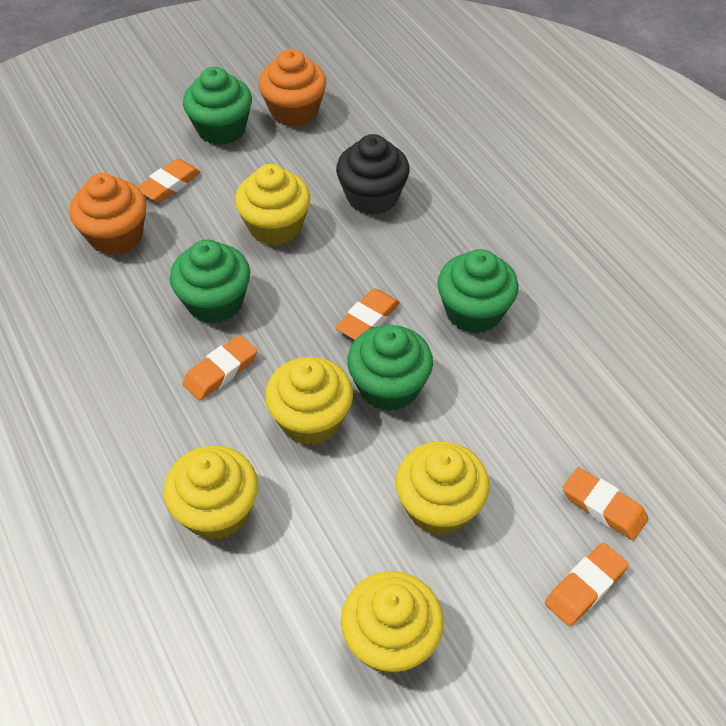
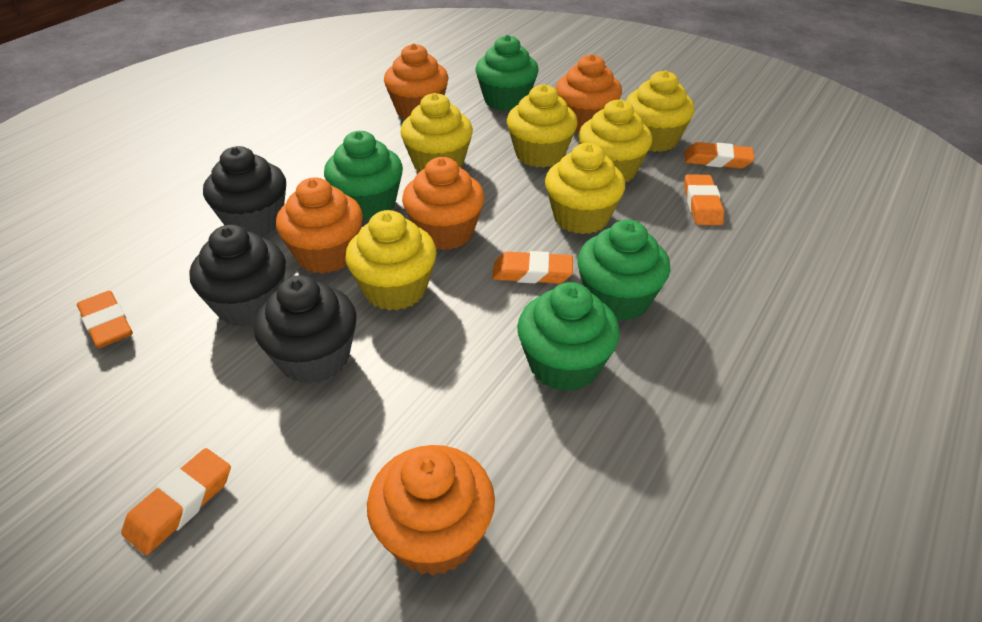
black cupcake: [336,134,410,215] = 1 -> [189,225,286,327] [203,146,286,236] [254,275,357,384] = 3
orange cupcake: [70,173,146,255] [259,49,326,127] = 2 -> [276,177,363,273] [367,445,495,576] [384,43,448,119] [402,157,485,250] [556,54,622,132] = 5
yellow cupcake: [164,446,258,540] [235,164,310,246] [265,357,353,445] [341,571,444,674] [396,441,489,535] = 5 -> [345,210,437,310] [400,93,473,172] [507,84,578,168] [545,143,625,234] [578,99,652,182] [626,70,695,152] = 6

